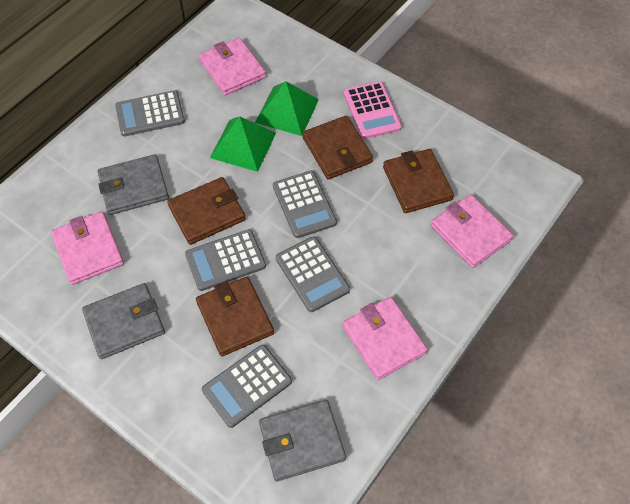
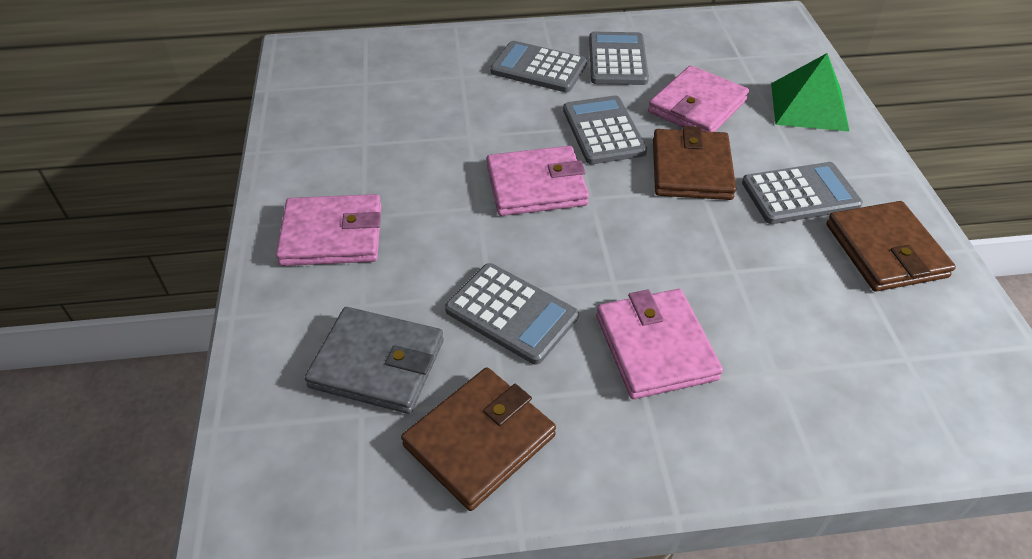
brown wallet: [167,177,246,245] [196,276,274,357] [303,115,373,179] [383,149,454,213] = 4 -> [401,367,556,511] [653,126,736,200] [826,201,956,292] = 3
green pyramid: [210,116,276,172] [255,81,319,136] = 2 -> [771,53,850,132] = 1
grey wallet: [82,283,165,359] [98,154,169,215] [259,400,346,482] = 3 -> [305,307,444,414] = 1
pink calculator: [344,81,402,139] = 1 -> none = 0

